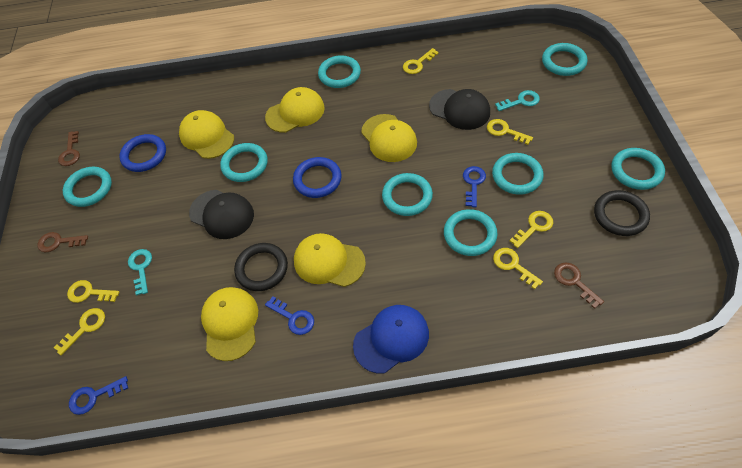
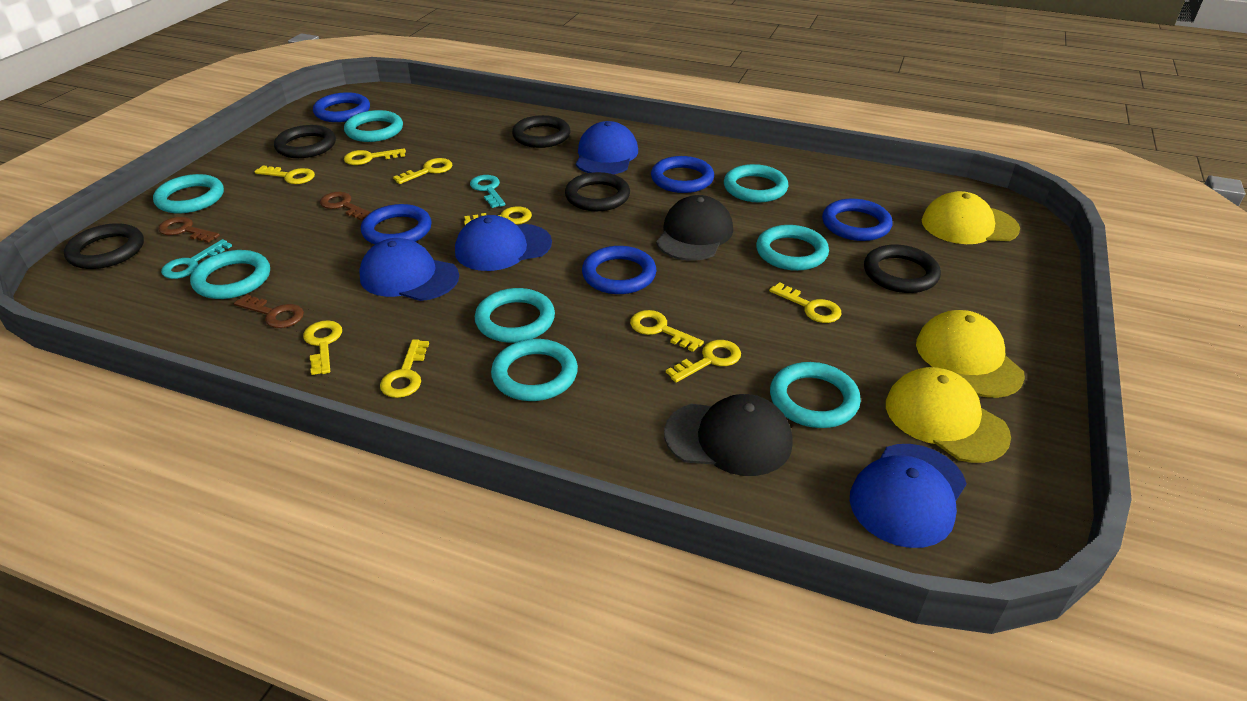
black ring: [234,243,288,291] [594,190,650,236] = 2 -> [64,223,144,269] [274,125,336,158] [512,115,571,148] [565,172,630,211] [864,245,941,293] = 5
blue cap: [353,305,429,374] = 1 -> [359,238,459,301] [455,215,552,271] [576,121,638,174] [850,444,967,548] = 4
blue key: [69,376,128,415] [265,296,314,335] [463,166,486,207] = 3 -> none = 0
blue ring: [119,134,166,172] [293,157,342,198] = 2 -> [313,92,370,122] [361,204,432,244] [582,246,656,294] [651,156,714,193] [822,199,893,241] = 5
yellow cap: [179,110,234,159] [201,287,258,361] [265,87,325,133] [294,233,366,287] [361,114,417,162] = 5 -> [886,367,1011,463] [916,310,1025,398] [922,191,1020,244] = 3
yellow key: [54,308,105,355] [67,280,119,303] [403,48,439,74] [487,119,533,145] [493,248,543,289] [509,211,553,248] = 6 -> [254,165,315,184] [303,320,342,375] [344,148,406,165] [380,339,429,398] [393,158,452,184] [464,206,532,225] [630,310,704,352] [666,340,741,383] [769,282,841,323] = 9

